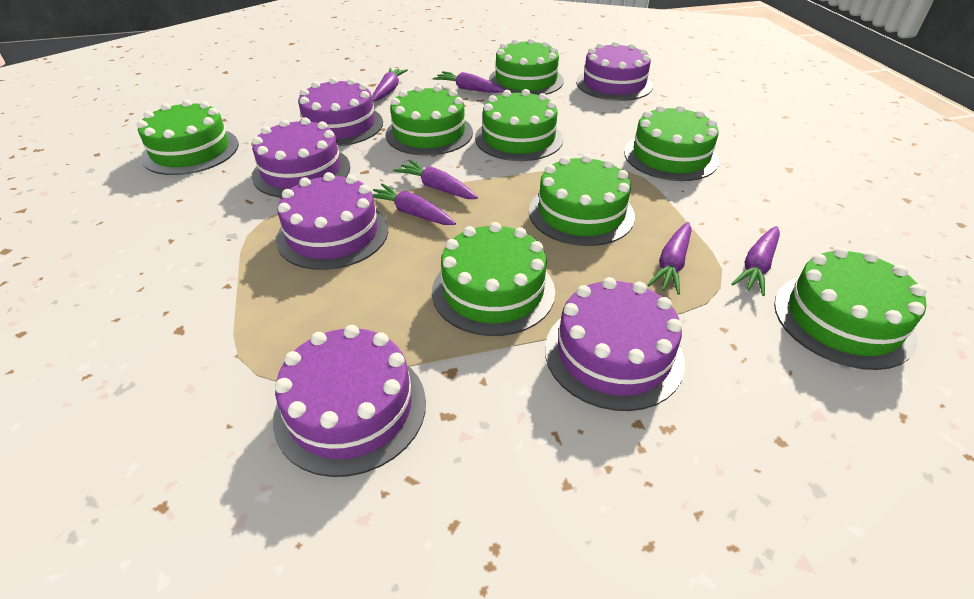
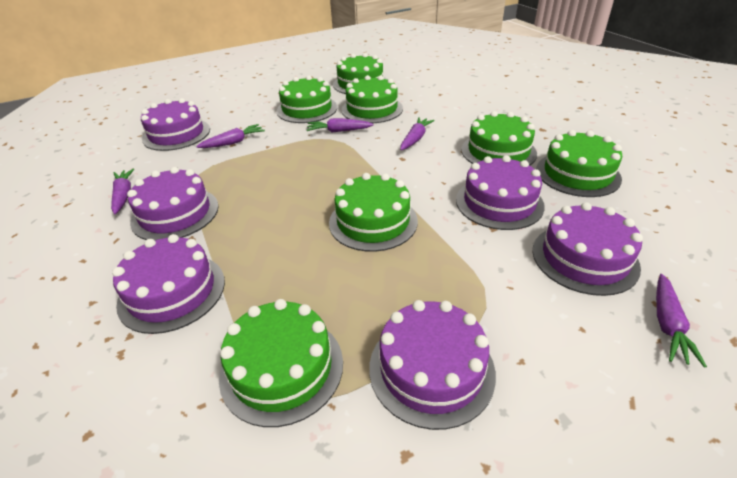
green cake: [137,100,239,175] [386,85,473,156] [432,222,555,336] [475,89,563,161] [489,38,564,95] [529,154,635,246] [624,105,719,181] [774,247,926,370] = 8 -> [219,299,343,427] [276,75,337,123] [329,173,418,252] [333,53,386,94] [341,75,403,123] [461,111,537,166] [536,130,622,197] = 7
purple carrot: [372,68,408,101] [372,183,456,225] [393,160,478,199] [433,71,504,93] [648,222,691,295] [731,226,780,296] = 6 -> [111,169,134,214] [196,124,265,148] [307,118,373,133] [400,117,435,150] [656,274,707,368] = 5

